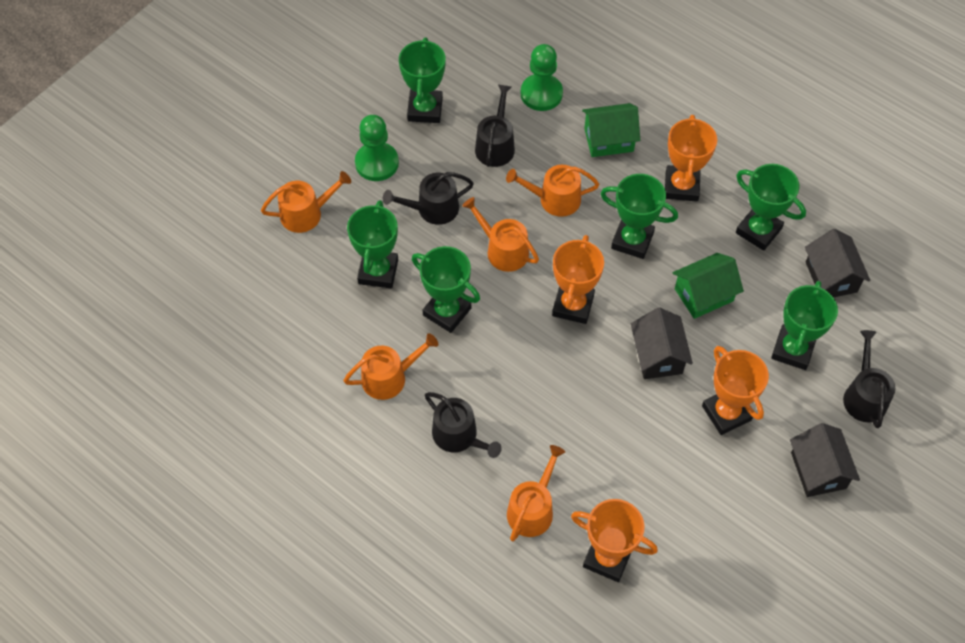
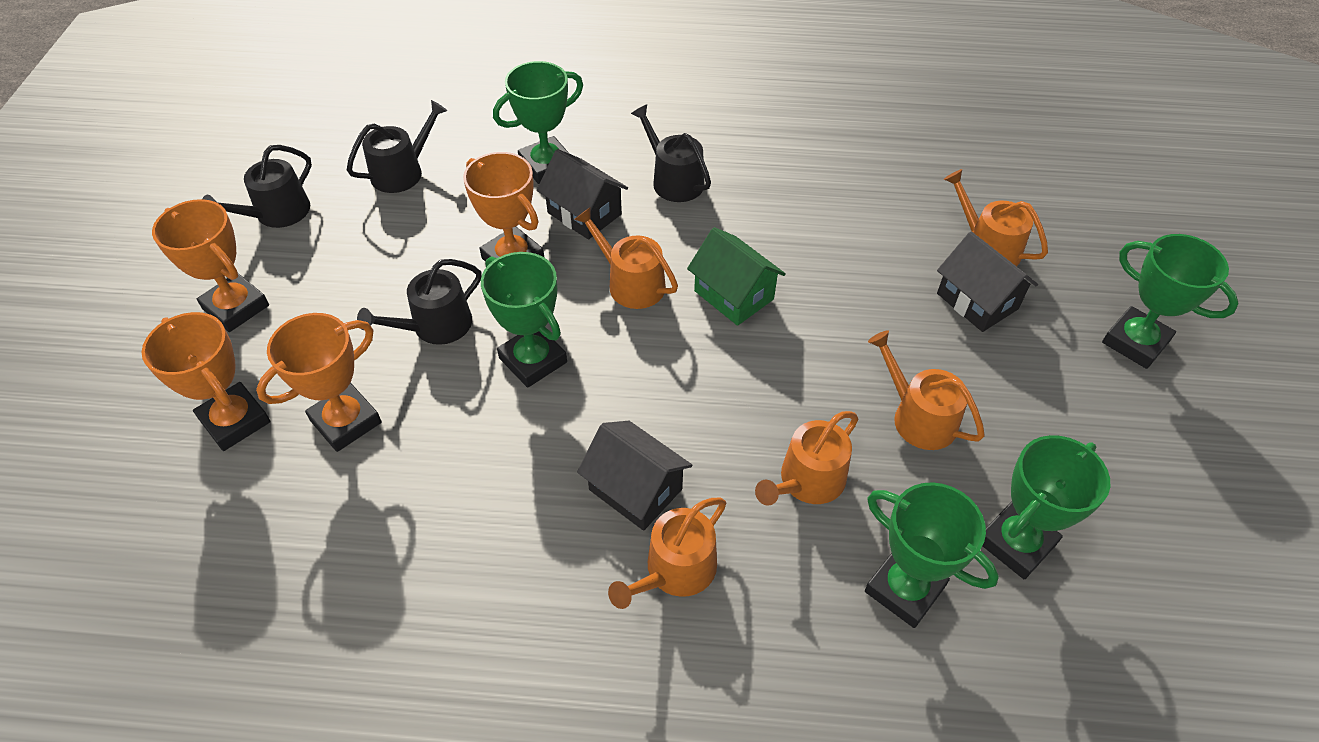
green house: [582,103,640,157] [672,253,744,319] = 2 -> [687,227,786,326] = 1
green pawn: [355,115,399,181] [521,44,563,111] = 2 -> none = 0
green trophy: [347,200,398,288] [399,37,446,123] [412,246,480,333] [600,174,678,259] [736,164,806,251] [771,281,838,370] = 6 -> [481,252,567,388] [493,61,583,184] [865,482,999,628] [983,435,1110,579] [1102,234,1239,369] = 5

